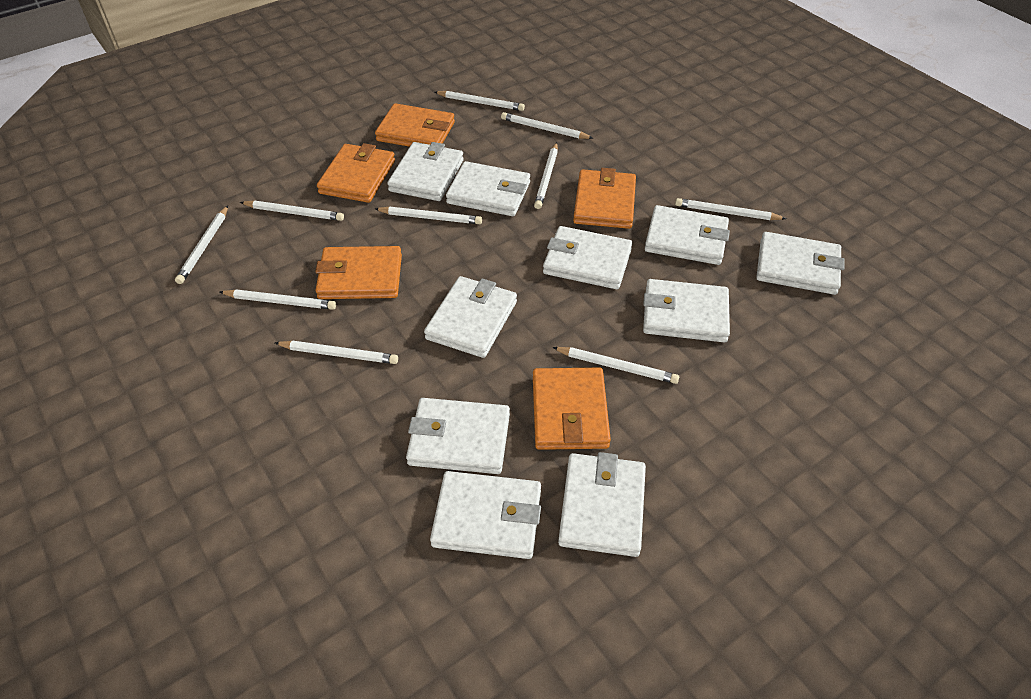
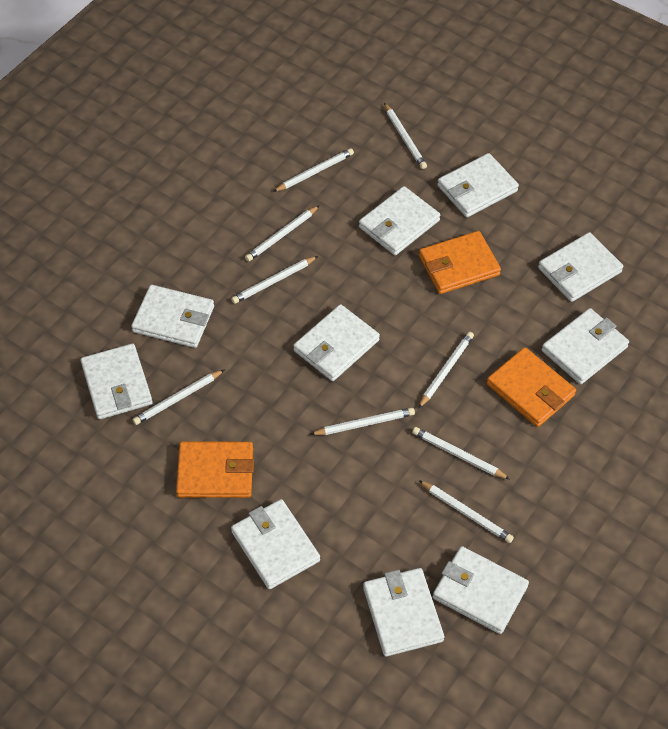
orange wallet: [315,246,402,299] [317,143,395,203] [375,103,455,147] [533,368,611,450] [573,168,636,229] = 5 -> [176,442,254,498] [419,231,501,294] [487,347,576,427] = 3
white pencil: [175,206,228,284] [220,289,336,310] [240,201,344,221] [275,341,398,364] [375,207,482,224] [435,91,525,111] [501,112,594,139] [534,142,558,209] [552,347,679,384] [675,198,786,220] = 10 -> [133,369,225,425] [231,256,318,304] [245,205,320,262] [273,148,354,192] [310,408,415,435] [384,103,427,169] [412,427,510,479] [418,332,474,409] [418,480,514,543] = 9

